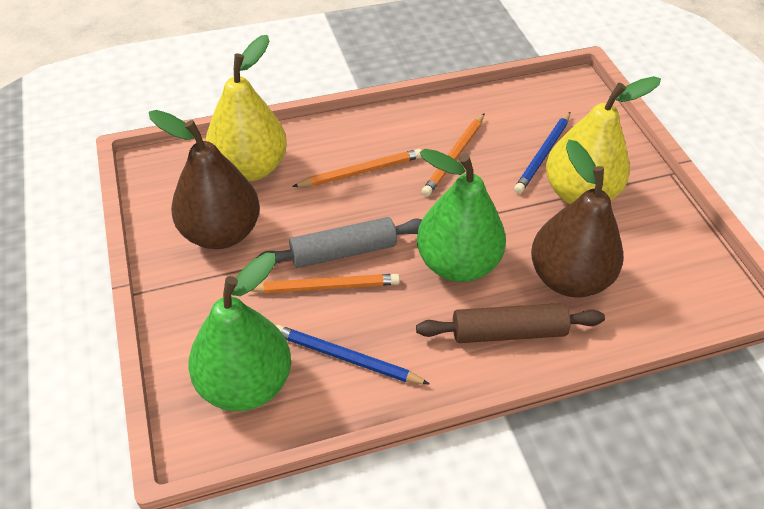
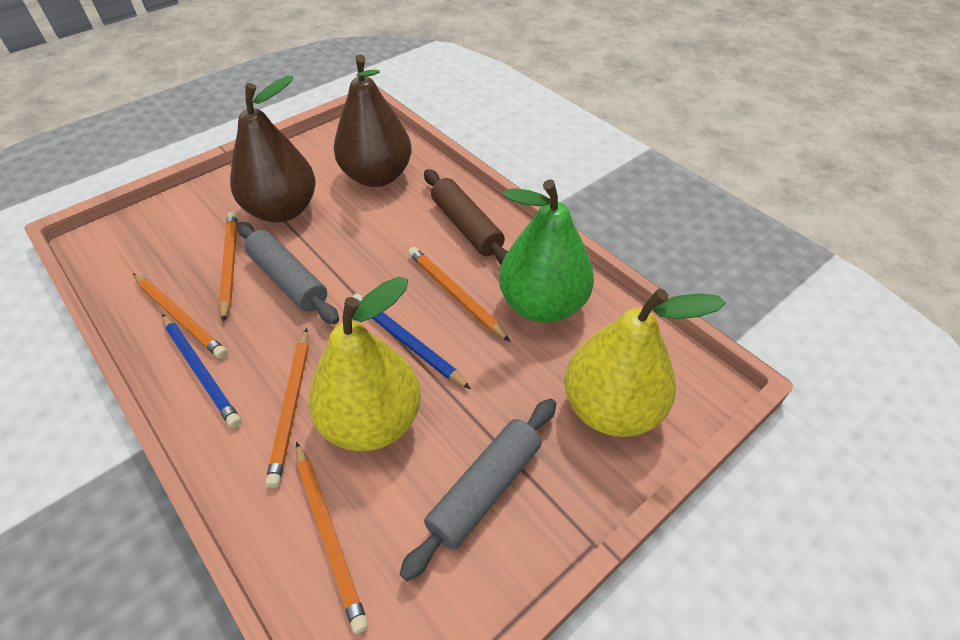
green pear: [188,252,291,411] [417,149,506,282] = 2 -> [499,179,594,323] = 1
grey rolling pin: [256,217,422,268] = 1 -> [237,222,339,324] [399,398,557,581] = 2
orange pencil: [251,274,400,293] [292,149,422,187] [422,113,485,196] = 3 -> [133,273,227,359] [219,212,238,322] [266,328,309,488] [296,442,368,634] [408,247,510,341] = 5

